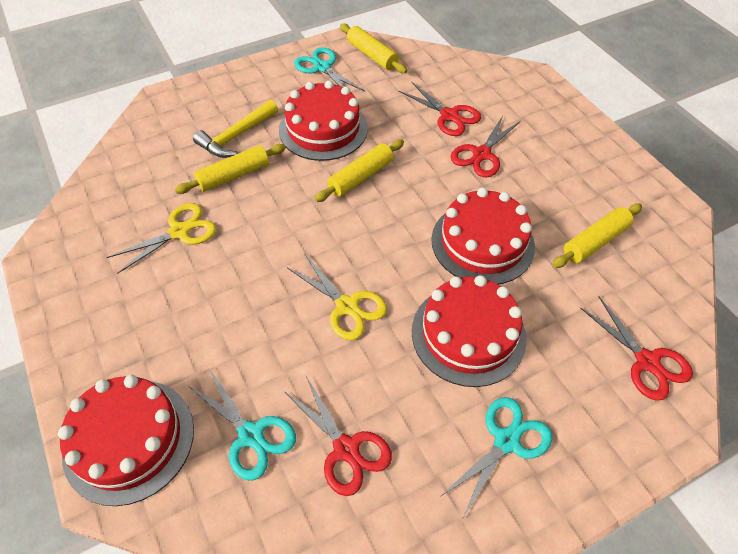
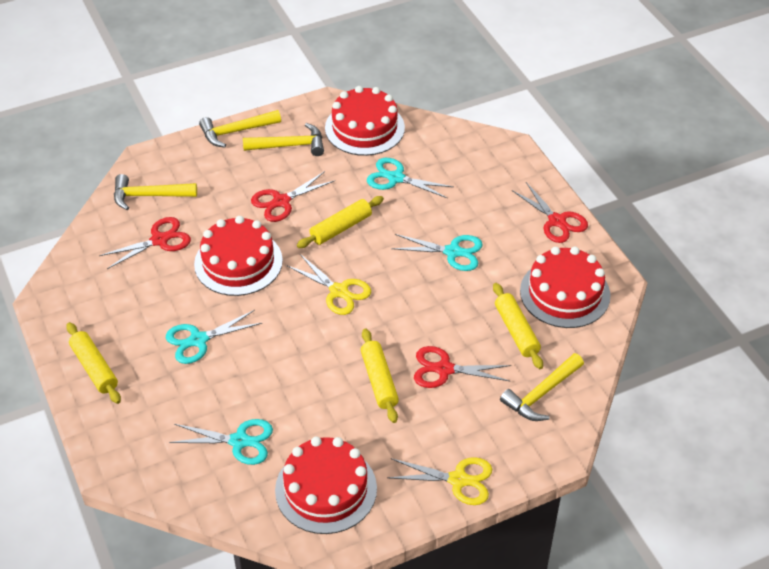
turquoise scissors: [189,370,296,481] [294,47,365,91] [440,397,552,518] = 3 -> [166,310,262,364] [169,419,273,465] [367,158,454,198] [391,234,483,271] = 4
yellow hammer: [193,100,278,158] = 1 -> [114,174,197,210] [199,110,281,148] [243,123,324,156] [500,353,584,421] = 4

